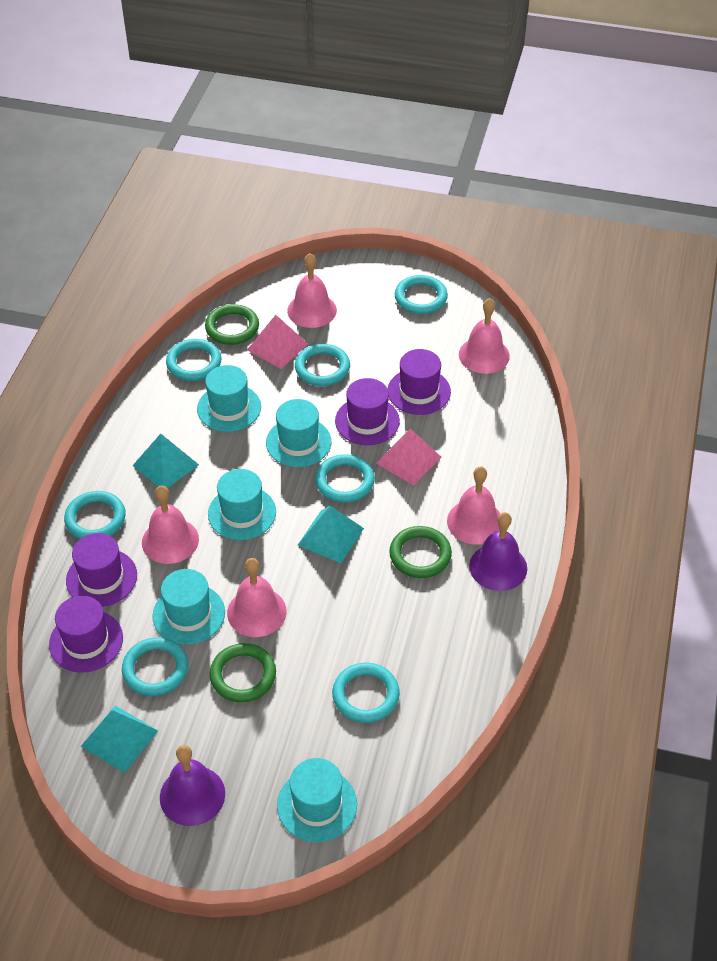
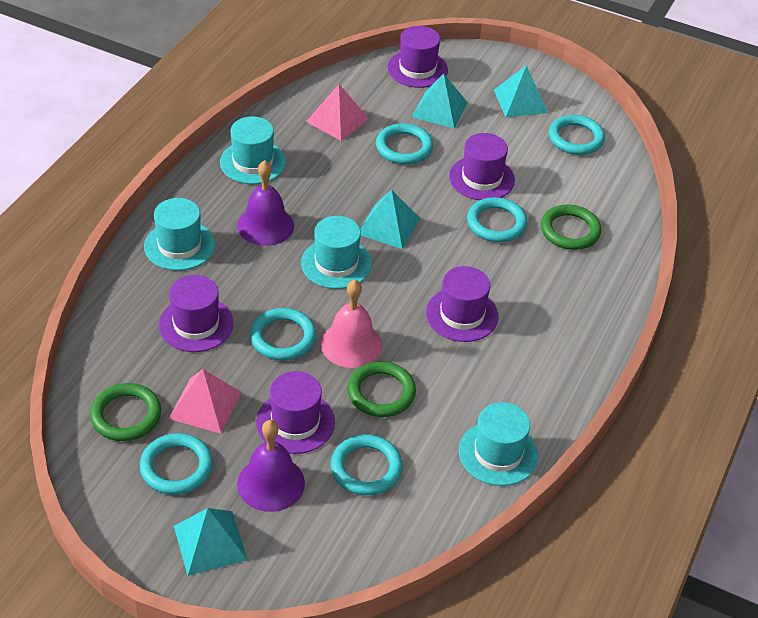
pink bell: [142,485,199,564] [227,558,287,637] [287,253,337,328] [447,466,500,545] [459,298,510,374] = 5 -> [321,280,382,368] = 1
purple hat: [49,596,123,673] [66,533,137,607] [335,378,400,445] [388,349,451,415] = 4 -> [159,275,234,352] [256,371,335,454] [388,26,448,88] [426,266,499,342] [449,133,515,200] = 5
turquoise hat: [152,569,225,645] [197,365,261,432] [208,469,276,540] [266,399,331,467] [277,758,357,842] = 5 -> [144,198,215,271] [220,116,286,184] [301,216,372,289] [459,402,538,486] = 4
turquoise pyramid: [81,706,158,773] [132,434,199,488] [298,506,364,563] = 3 -> [174,508,248,576] [360,189,420,249] [412,73,468,128] [494,65,548,117] = 4
turquoise ring: [64,491,126,539] [122,637,188,696] [166,339,222,381] [295,344,350,386] [315,454,375,503] [332,663,400,723] [395,275,448,314] = 7 -> [140,433,213,495] [250,308,316,360] [331,434,403,495] [376,123,433,164] [467,197,527,242] [549,115,605,155] = 6

